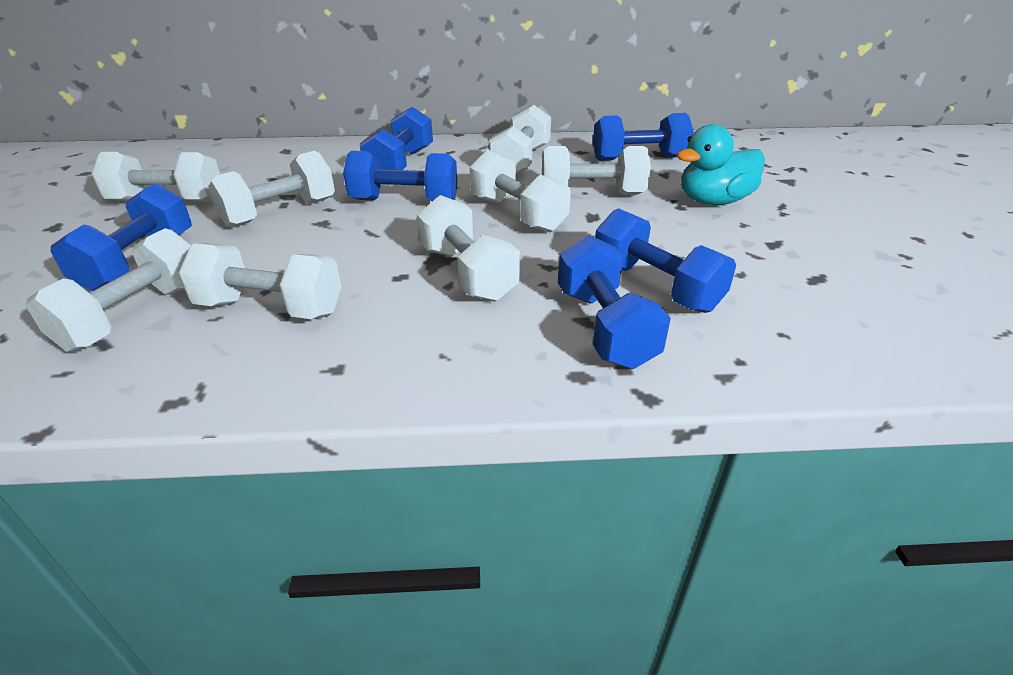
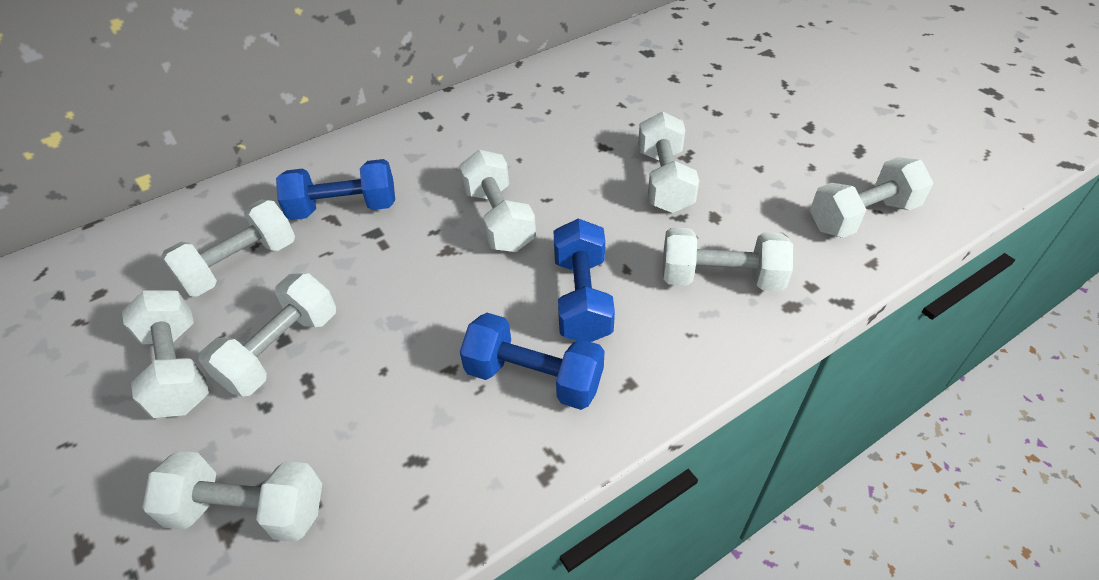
blue dumbbell: [51,183,192,291] [343,151,457,201] [360,107,433,170] [558,235,671,369] [593,113,694,161] [595,208,736,313] = 6 -> [276,159,395,220] [460,313,605,410] [553,218,615,342] = 3
turquoise duck: [676,124,765,205] = 1 -> none = 0

